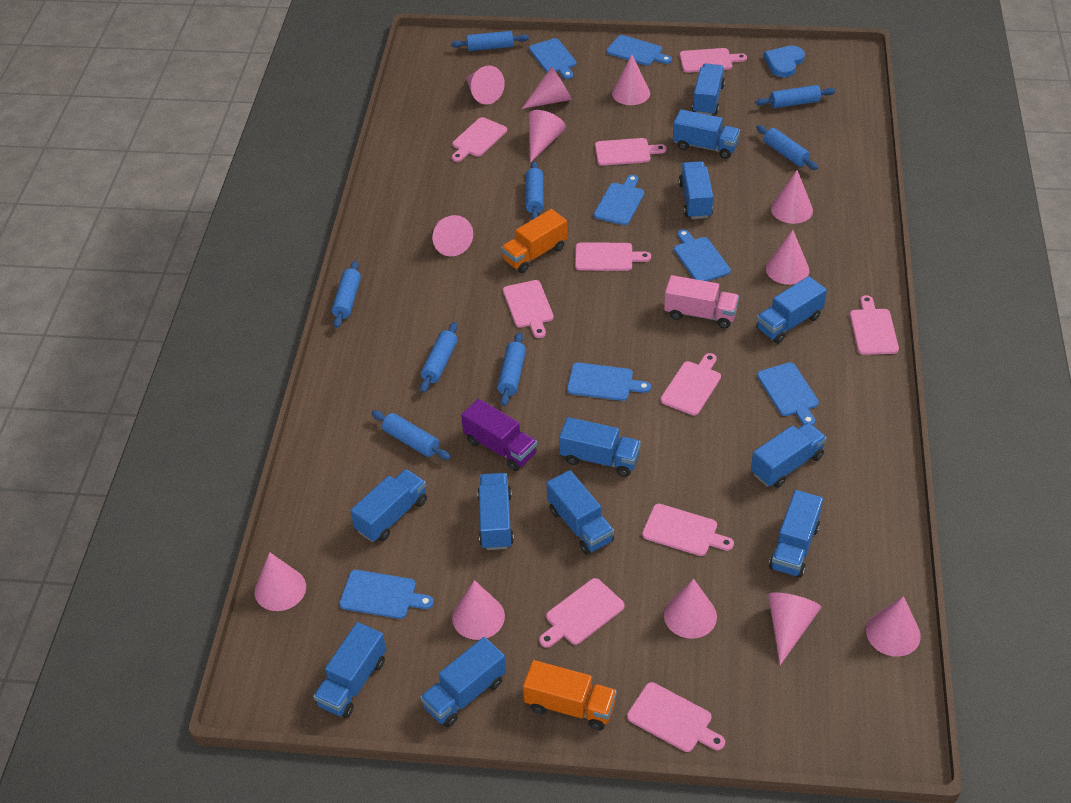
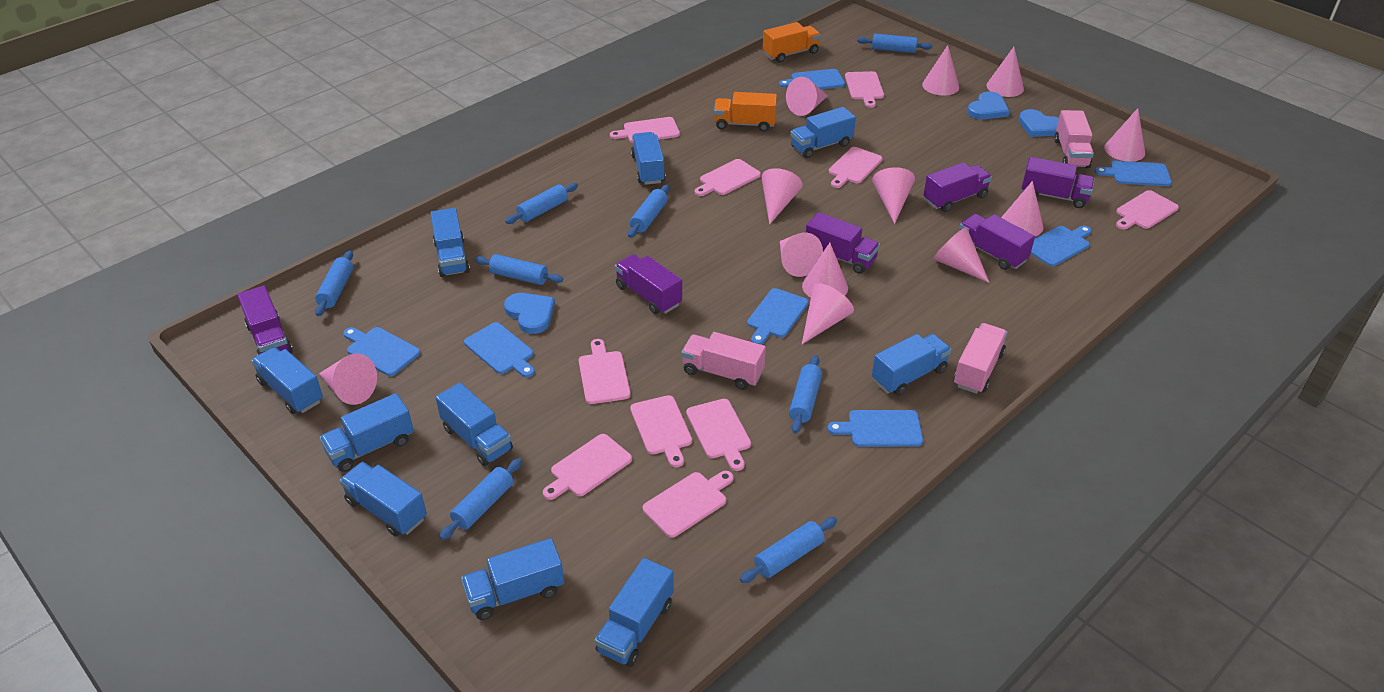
blue heart: [764,46,805,77] = 1 -> [504,293,555,334] [967,91,1010,120] [1019,109,1059,137] = 3
blue truck: [313,622,386,718] [350,469,427,542] [420,637,506,727] [478,473,514,550] [547,470,614,555] [559,417,641,477] [673,109,740,159] [679,161,713,219] [692,64,725,116] [751,422,827,488] [756,276,827,344] [769,490,823,578] = 12 -> [251,347,323,414] [319,393,414,472] [340,462,427,537] [430,208,470,277] [436,383,513,466] [461,538,564,620] [595,558,674,667] [631,132,665,185] [790,107,856,158] [872,334,951,396] = 10
pink truck: [664,275,739,329] = 1 -> [681,332,766,390] [954,323,1008,394] [1054,110,1094,168] = 3
purple truck: [461,399,537,471] = 1 -> [237,286,293,355] [615,254,682,314] [806,212,880,274] [924,162,992,212] [959,214,1035,270] [1022,157,1095,208] = 6

